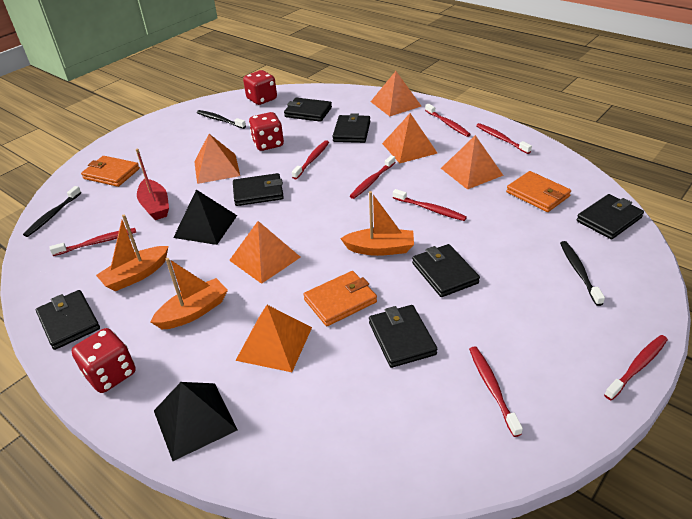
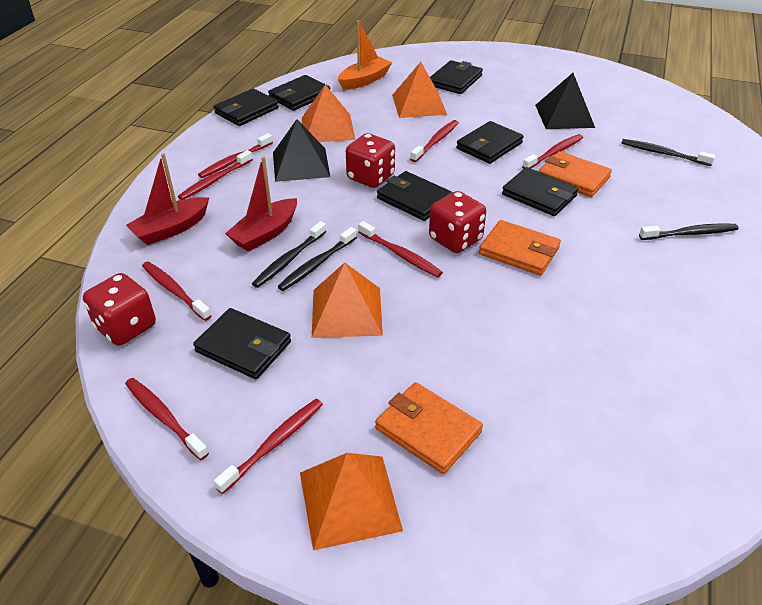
black toothbrush: [23,186,81,237] [197,110,246,129] [560,241,605,306] = 3 -> [252,221,327,288] [277,227,357,291] [621,139,716,166] [639,223,739,240] = 4
orange boat: [96,214,168,291] [150,258,228,329] [340,191,414,256] = 3 -> [338,20,392,90] = 1
orange pyramid: [194,134,240,184] [229,221,301,284] [235,305,312,372] [371,71,421,116] [382,113,437,163] [441,135,504,189] = 6 -> [300,453,403,550] [302,84,355,142] [312,263,383,338] [392,62,447,118] = 4
red boat: [136,149,169,220] = 1 -> [126,153,209,245] [225,157,297,252] = 2

